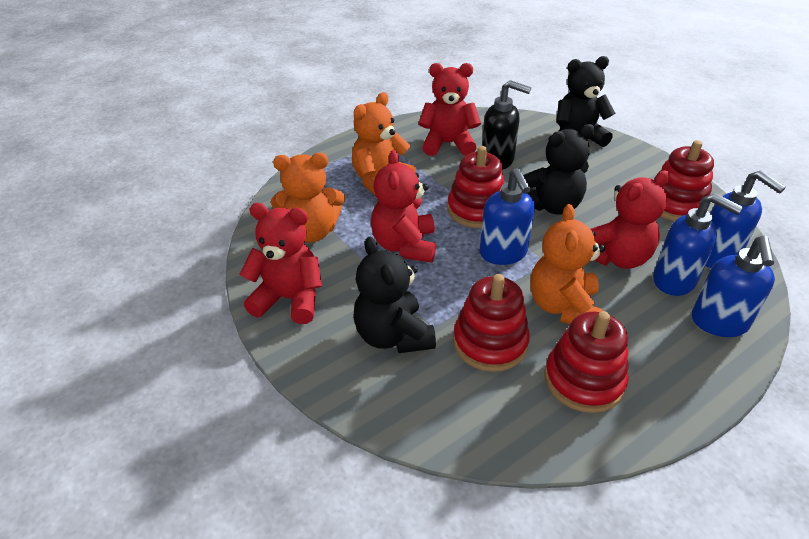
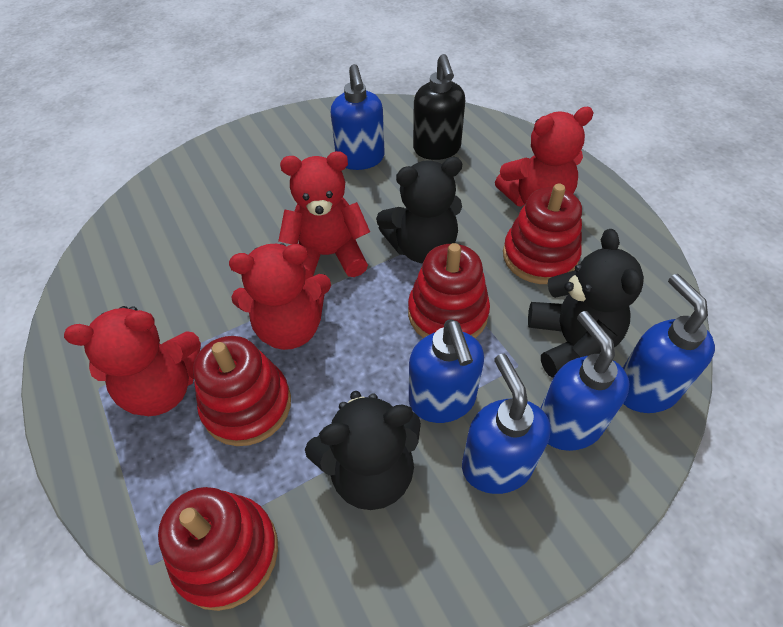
blue soap dispenser: [480,168,535,265] [653,193,743,296] [692,236,775,337] [705,170,786,268] = 4 -> [331,64,385,170] [409,319,484,423] [462,354,550,494] [541,311,630,451] [623,274,715,413] = 5
orange teddy bear: [271,153,345,243] [352,92,416,195] [530,204,605,324] = 3 -> none = 0

